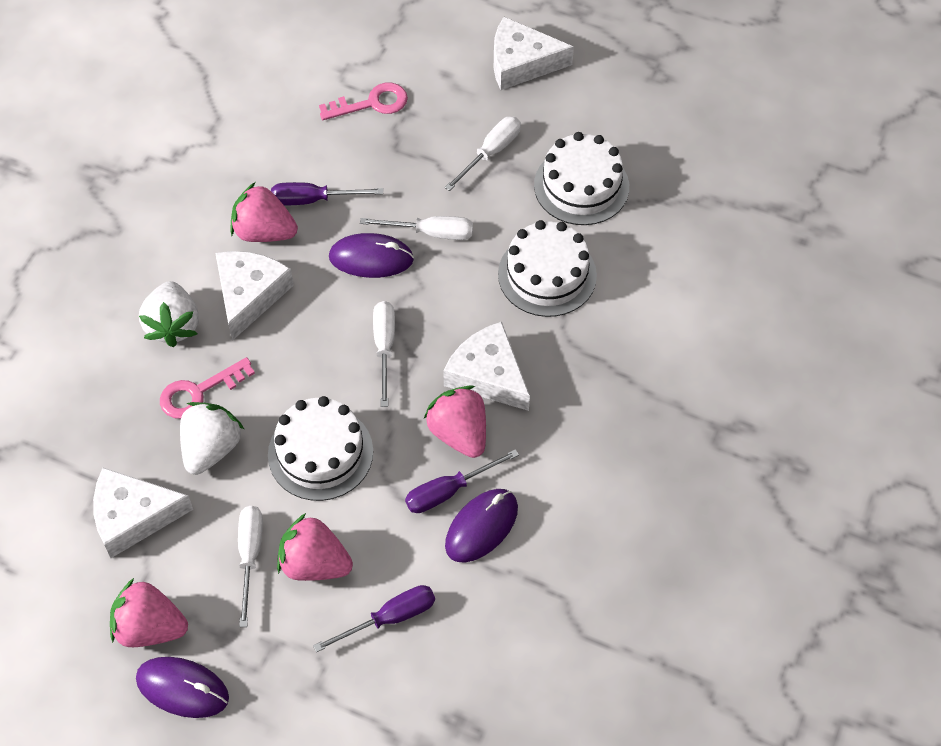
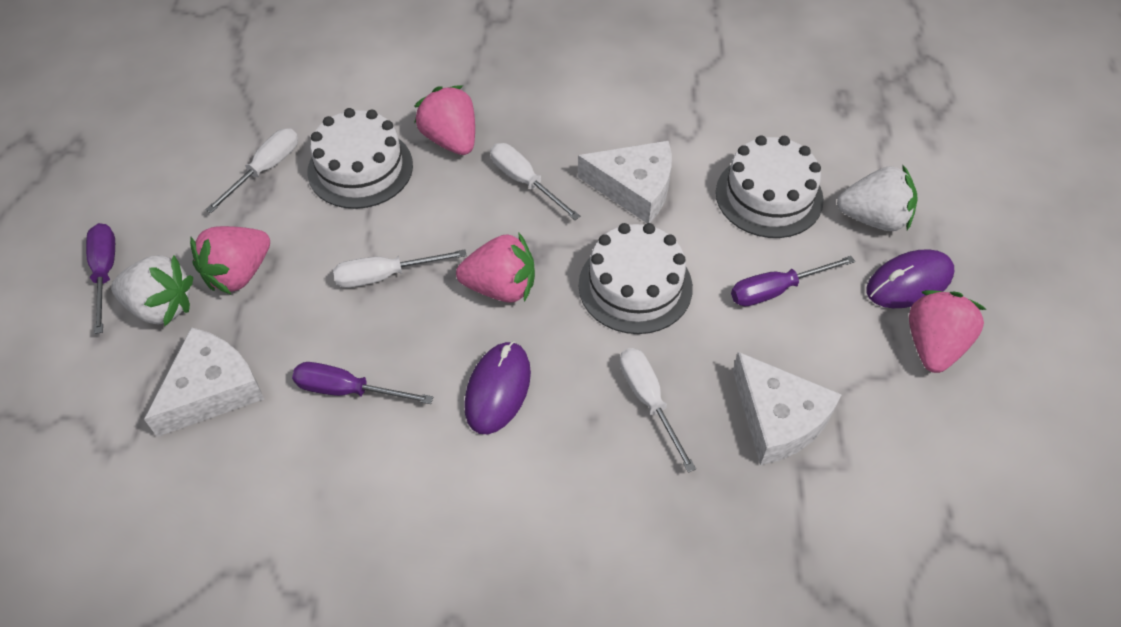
pink key: [160,357,255,419] [319,83,408,120] = 2 -> none = 0
purple mouse: [136,657,229,718] [329,233,414,278] [445,489,518,563] = 3 -> [464,341,531,434] [867,249,954,308] = 2
white cheese: [93,467,193,558] [215,251,294,341] [443,322,530,411] [494,17,574,90] = 4 -> [144,327,264,437] [578,141,672,223] [733,352,842,465] = 3

